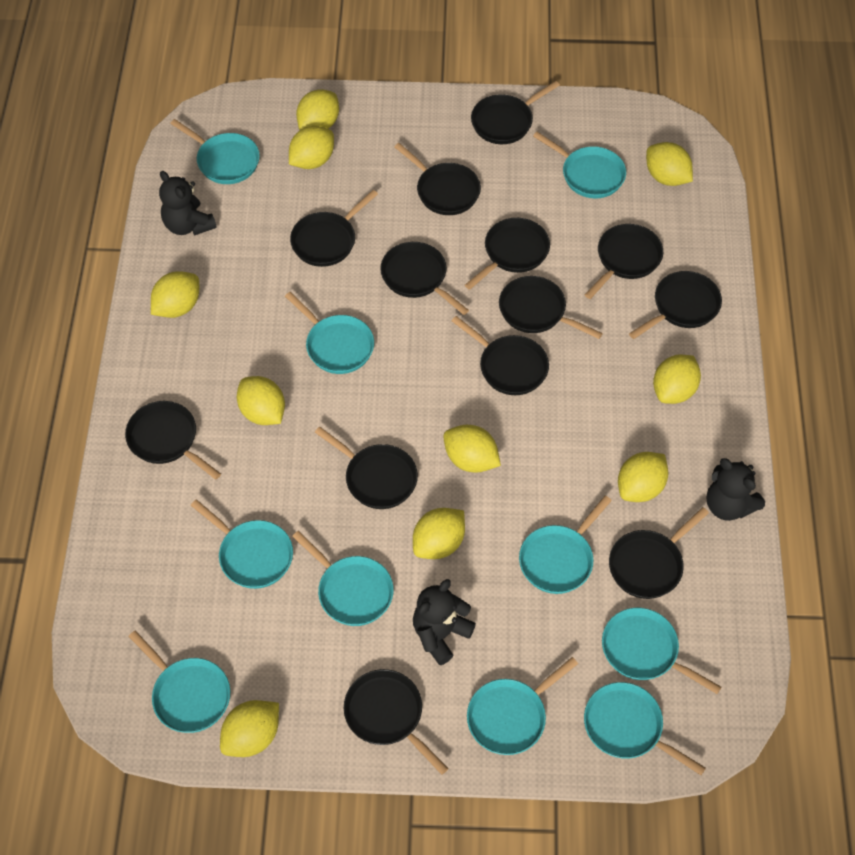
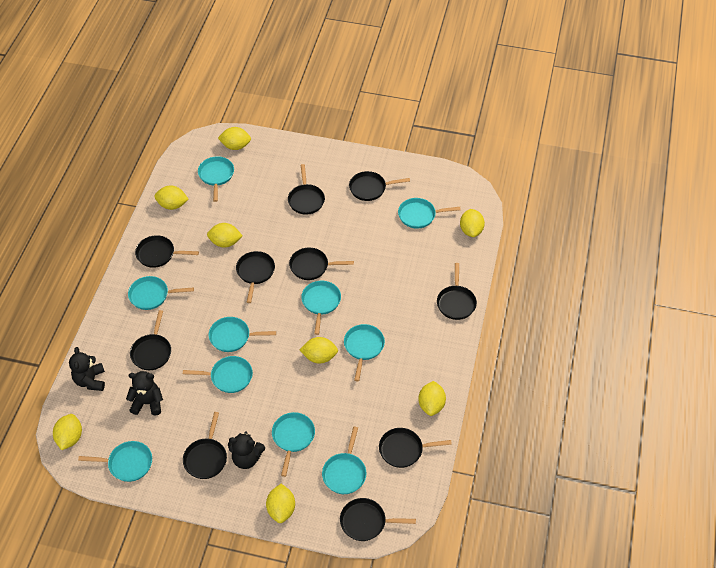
black pan: [125,401,221,480] [290,190,378,267] [315,426,418,509] [344,669,449,775] [380,242,469,315] [394,143,481,215] [452,316,549,395] [465,218,550,290] [471,81,560,144] [499,276,603,339] [585,224,663,299] [609,507,709,599] [629,271,722,339] = 13 -> [130,310,171,370] [135,235,199,268] [183,412,227,479] [236,251,275,303] [288,164,325,215] [289,248,354,280] [340,498,416,541] [349,171,410,201] [379,428,452,468] [437,263,477,320] = 10
yellow lemon: [151,271,199,318] [220,700,279,757] [237,376,285,425] [289,126,334,169] [296,89,339,130] [413,508,465,559] [443,425,501,473] [618,452,668,502] [646,142,693,186] [653,355,701,404] = 10 -> [53,414,82,450] [154,186,189,210] [207,223,242,248] [218,127,251,150] [266,484,295,523] [300,337,338,364] [418,381,446,416] [460,209,485,237] = 8

